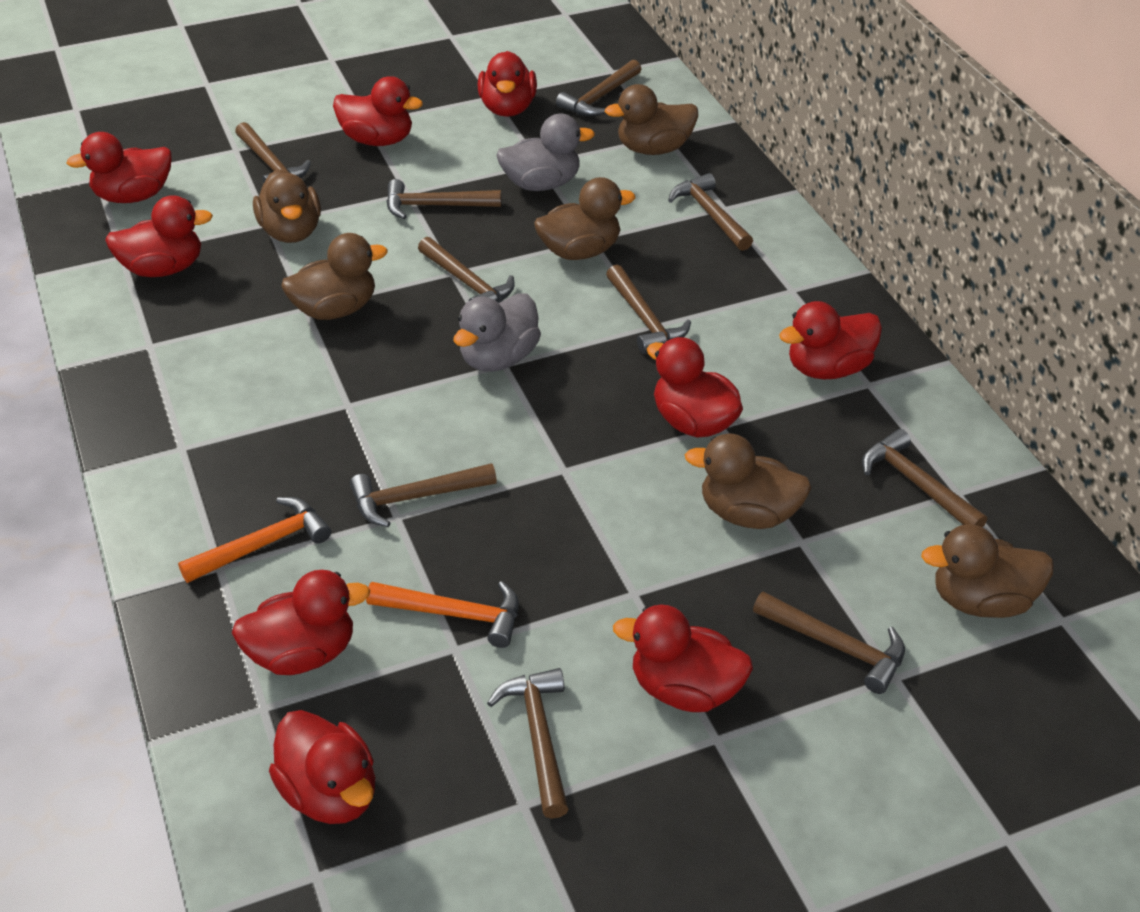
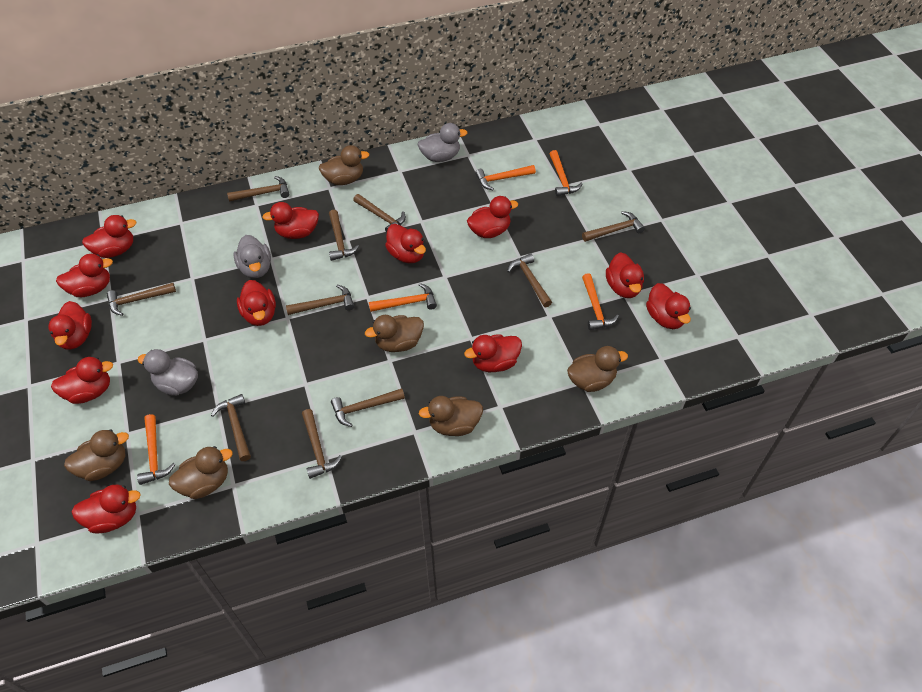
grey duck: [454,293,541,372] [496,114,595,191] = 2 -> [138,349,198,396] [234,235,271,278] [418,123,467,162] = 3
orange hammer: [178,497,331,583] [366,581,519,648] = 2 -> [137,414,176,485] [369,283,437,312] [475,165,536,190] [550,150,582,196] [582,273,619,330] = 5
red duck: [66,132,172,203] [105,195,213,277] [232,570,370,675] [269,710,375,824] [333,76,423,146] [478,51,537,117] [613,605,753,712] [647,337,743,438] [779,301,882,379] = 9 -> [48,301,92,350] [51,357,113,404] [56,254,113,297] [72,485,141,533] [82,215,136,258] [237,280,276,326] [262,202,319,239] [385,224,426,263] [464,334,522,372] [467,196,518,238] [606,252,644,298] [646,283,691,329] = 12

